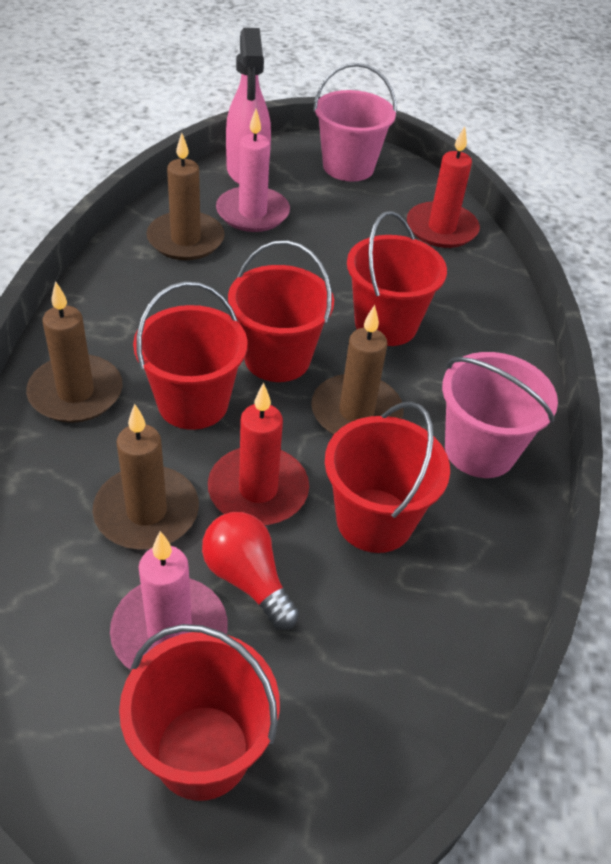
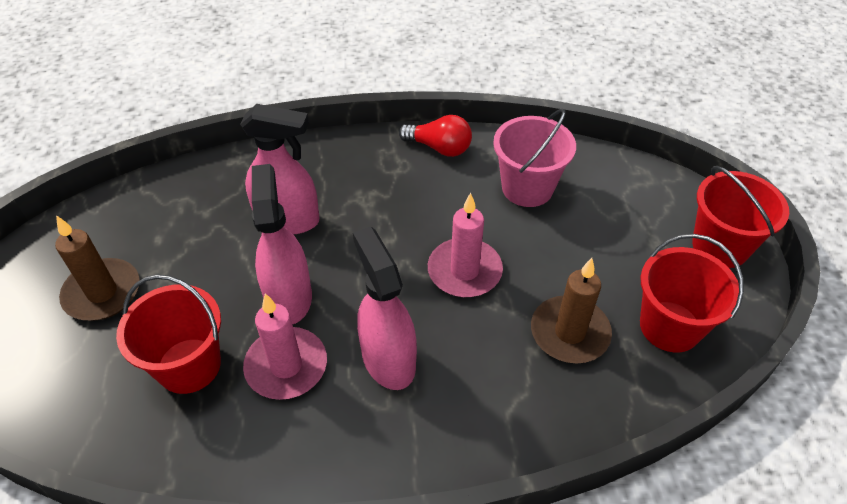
brown candle: [26,281,122,423] [92,404,199,550] [147,133,225,260] [311,305,404,435] = 4 -> [55,215,140,320] [531,258,612,364] = 2
pink bucket: [313,63,397,182] [442,352,558,478] = 2 -> [493,108,576,207] = 1
pink spray bottle: [226,28,271,184] = 1 -> [240,104,319,234] [252,164,312,324] [353,227,417,390] = 3
red bucket: [119,624,280,801] [133,281,247,430] [228,240,334,382] [325,401,450,553] [347,211,447,346] = 5 -> [116,274,221,394] [640,234,744,353] [692,166,789,268] = 3
red candle: [208,382,309,525] [407,126,480,248] = 2 -> none = 0

